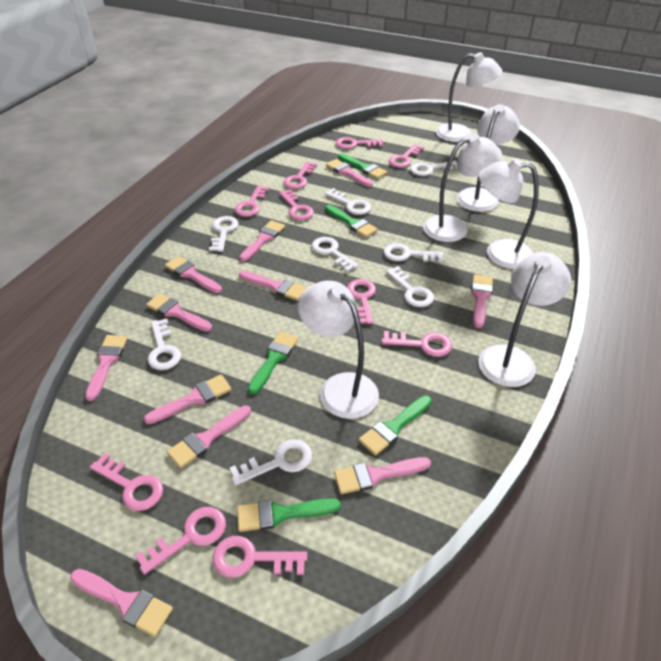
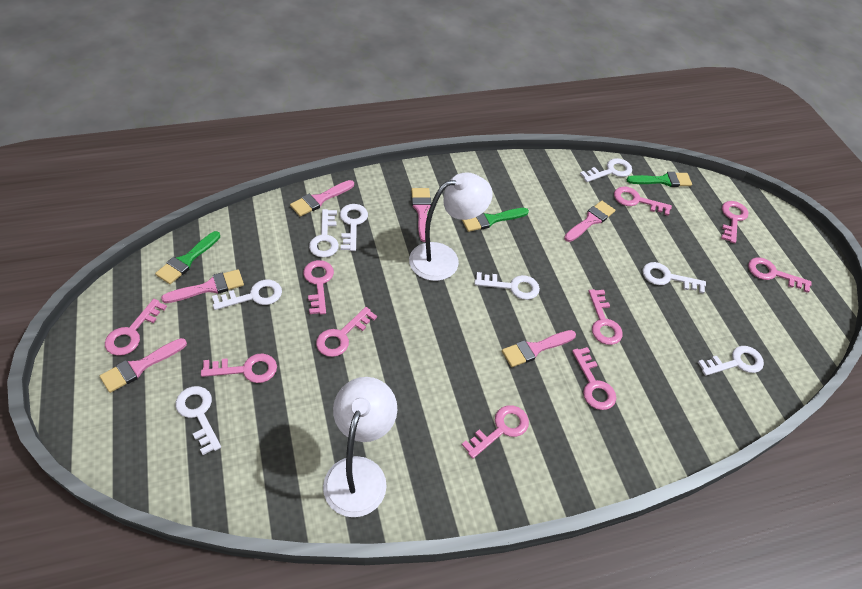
green brush: [237,498,341,532] [248,331,298,395] [325,205,378,238] [339,154,387,179] [359,396,432,455] = 5 -> [155,231,220,284] [462,208,529,232] [626,172,692,187] = 3
pink brush: [70,569,173,637] [85,335,127,401] [144,374,232,424] [146,293,212,332] [165,256,222,294] [167,405,251,468] [239,271,307,301] [240,220,285,262] [326,159,373,187] [334,457,431,494] [471,274,493,328] = 11 -> [100,338,187,393] [161,269,244,303] [290,180,354,217] [411,188,431,242] [502,330,576,367] [564,201,615,242] = 6
white lamp: [298,281,379,419] [423,134,502,242] [436,52,502,142] [457,104,520,212] [478,252,571,387] [479,158,539,269] = 6 -> [323,377,397,517] [409,172,493,281] = 2

